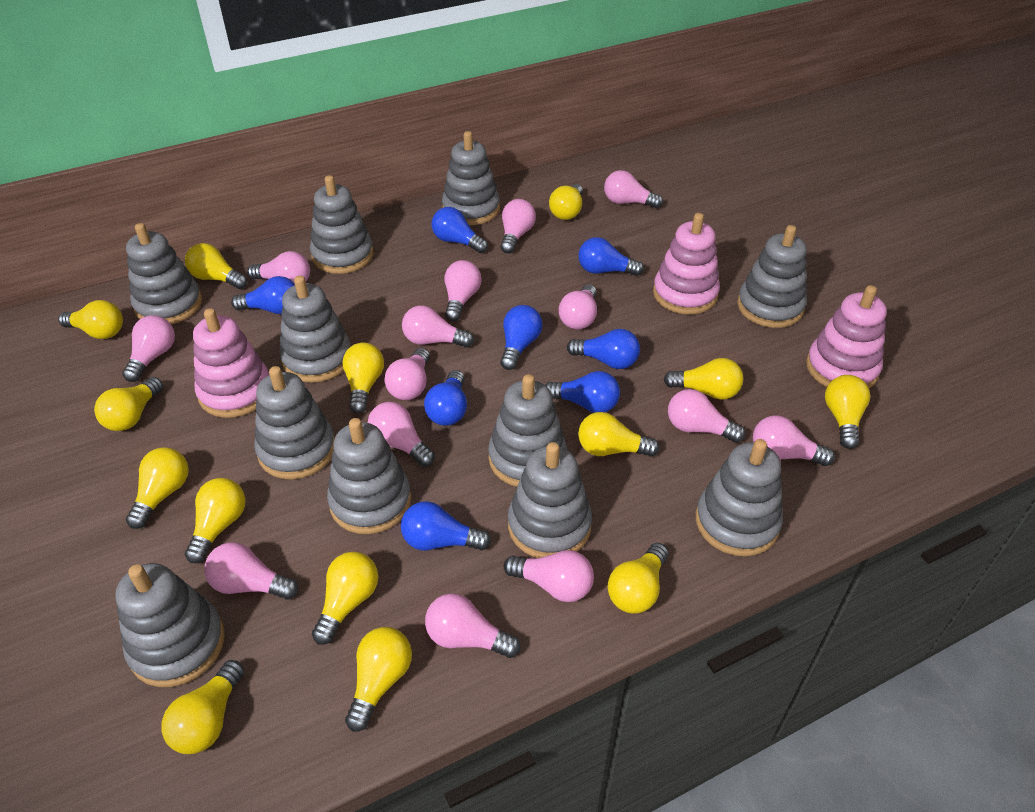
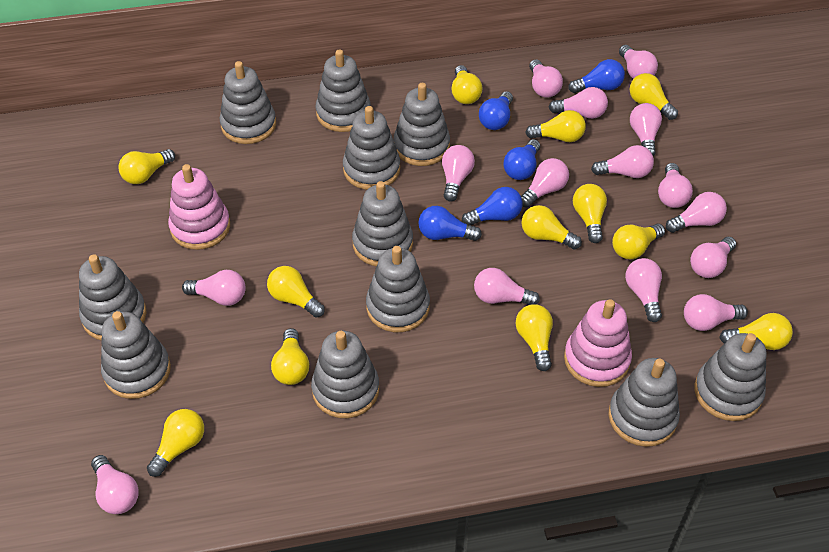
blue light bulb: [231,276,295,314] [401,501,491,550] [424,370,467,426] [432,207,488,253] [500,305,542,370] [545,371,620,413] [567,329,640,369] [578,237,644,276] = 8 -> [418,206,482,241] [462,187,523,225] [479,91,513,130] [503,139,540,180] [568,59,625,93] = 5
pink light bulb: [122,315,175,382] [204,542,298,600] [247,251,310,282] [368,402,435,467] [384,348,430,400] [402,305,474,348] [425,593,520,658] [445,260,482,321] [500,199,536,253] [504,550,594,602] [559,284,597,330] [604,170,663,208] [668,389,746,443] [753,415,835,466] = 14 -> [91,455,139,514] [182,270,246,306] [442,145,475,202] [474,268,540,305] [521,158,569,208] [529,59,563,98] [548,87,608,119] [591,145,654,178] [619,45,658,79] [625,258,662,322] [630,103,662,156] [658,163,693,208] [666,192,727,233] [684,294,748,331] [690,237,736,278] = 15
pink stacking toy: [193,308,269,418] [653,213,720,314] [806,285,887,388] = 3 -> [168,164,230,250] [564,299,632,387] = 2
yellow light bulb: [58,300,123,339] [94,377,163,431] [126,447,189,529] [161,660,244,754] [185,243,247,289] [185,478,246,563] [312,552,378,645] [342,342,384,413] [345,627,412,732] [549,184,583,220] [578,412,660,457] [608,543,668,614] [663,358,743,400] [825,375,870,449] = 14 -> [118,149,175,184] [147,409,204,477] [267,266,325,318] [271,328,309,385] [451,65,483,104] [516,304,553,371] [521,205,582,250] [525,110,586,142] [573,184,607,243] [612,224,665,259] [630,73,678,120] [719,313,793,350] = 12

